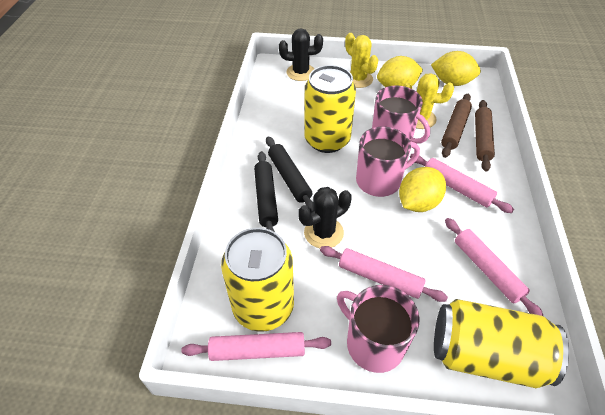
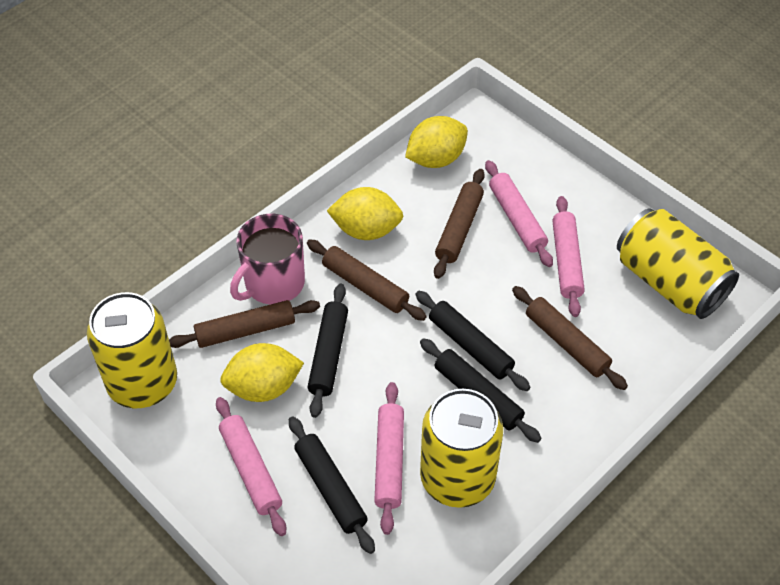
black cactus: [279,28,323,81] [298,187,352,248] = 2 -> none = 0
black rolling pin: [254,151,278,232] [266,136,313,211] = 2 -> [289,416,375,554] [308,284,348,418] [415,291,530,391] [420,338,541,443] = 4
brown rolling pin: [441,94,472,158] [475,100,495,172] = 2 -> [169,300,320,348] [307,240,427,321] [434,169,485,279] [512,286,628,390] = 4
pink mug: [337,285,420,373] [356,127,420,197] [372,85,430,144] = 3 -> [230,214,305,305] = 1
yellow cactus: [345,33,378,88] [403,73,454,129] = 2 -> none = 0

